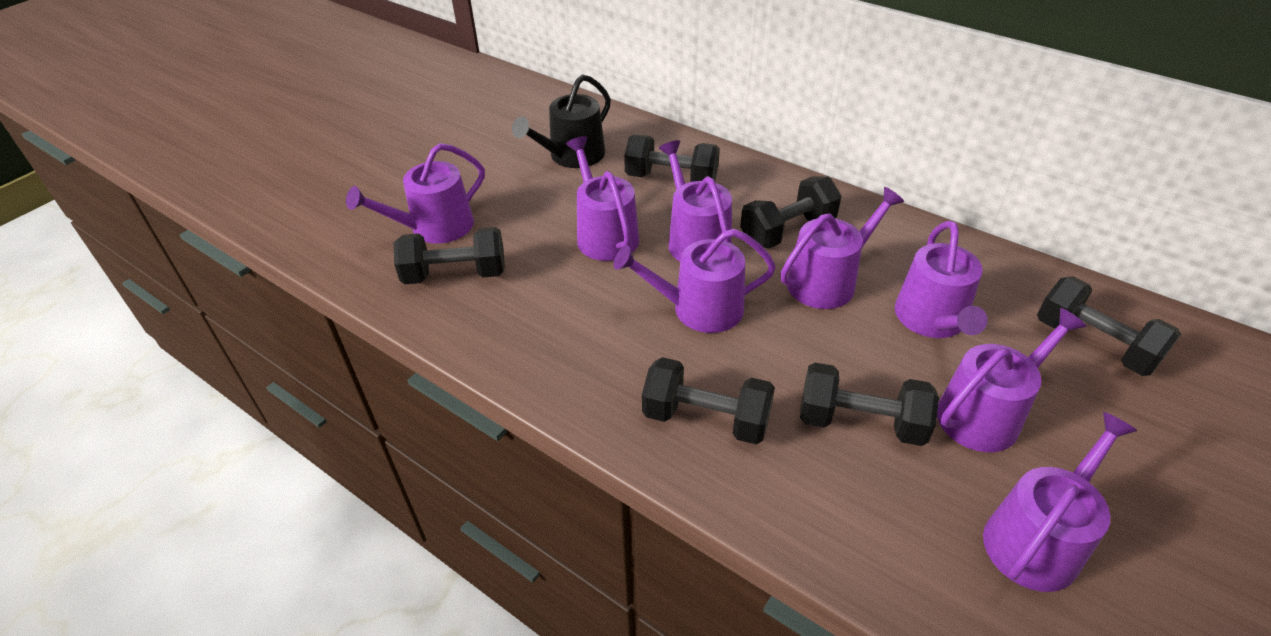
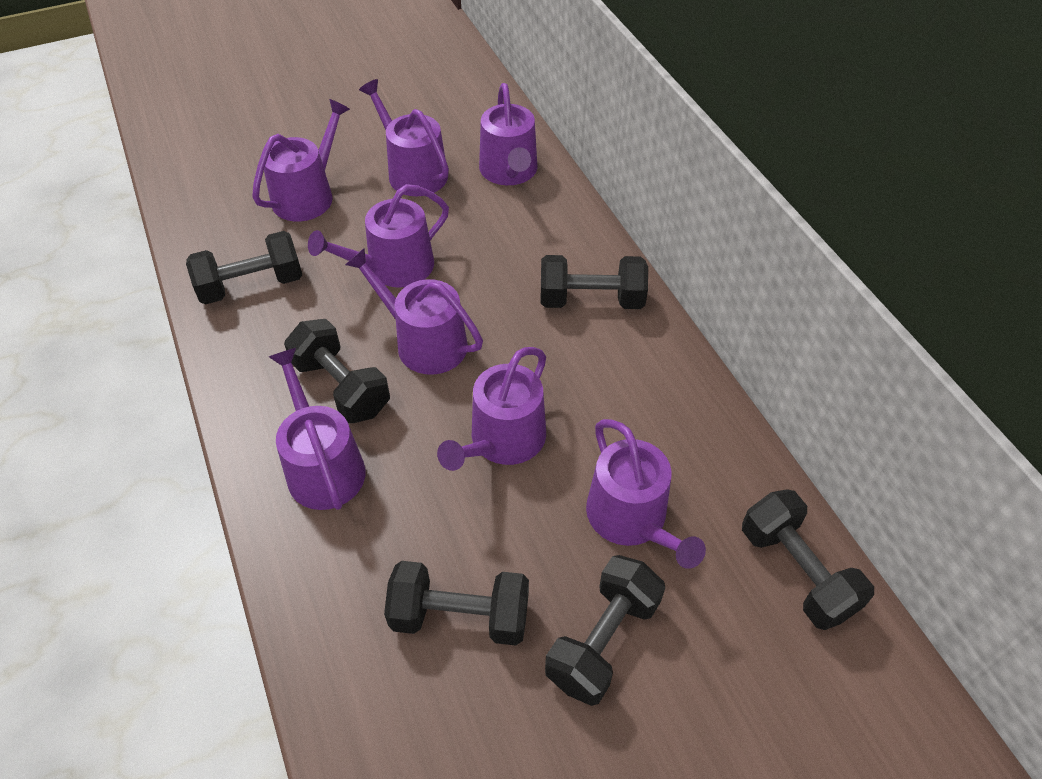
black watering can: [512,74,611,168] = 1 -> none = 0

